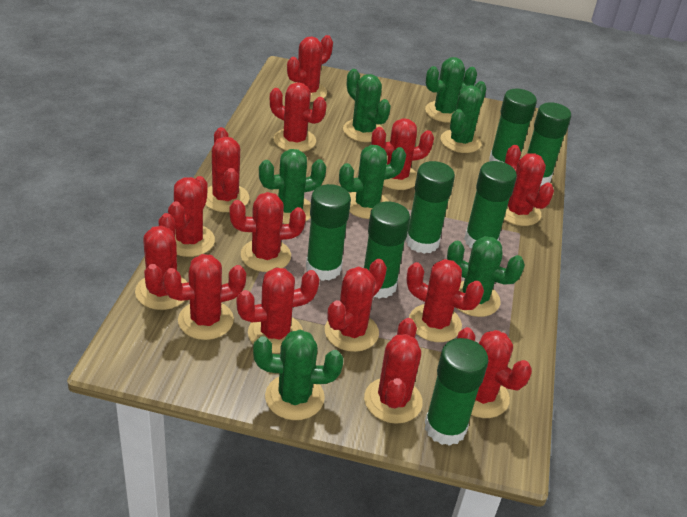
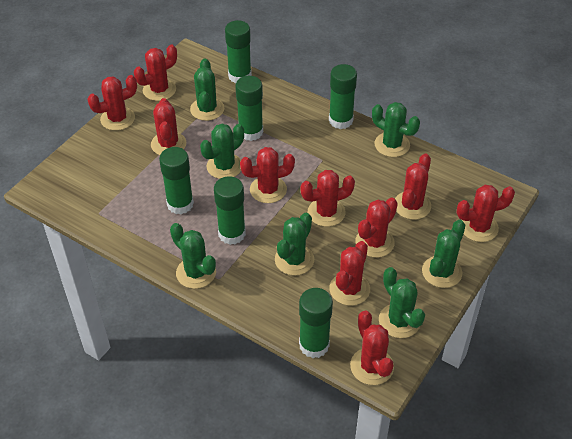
green glue stick: [306,184,351,281] [364,202,410,299] [405,161,455,254] [425,338,489,446] [464,161,517,248] [489,89,537,163] [527,102,571,187] = 7 -> [159,147,194,214] [214,176,246,245] [225,20,252,83] [235,76,263,141] [299,288,333,358] [329,64,357,129] = 6
red cactus: [135,213,187,310] [163,254,246,340] [168,176,215,257] [205,127,249,212] [230,192,306,272] [236,267,319,354] [270,82,326,152] [287,35,333,102] [325,259,387,352] [364,318,423,424] [371,118,434,190] [406,259,484,342] [457,327,532,418] [504,145,554,226] = 14 -> [87,75,137,131] [134,44,177,101] [151,98,186,155] [240,147,295,203] [300,170,355,227] [329,241,370,306] [350,310,394,385] [355,197,398,258] [395,154,431,220] [457,185,515,242] = 10

